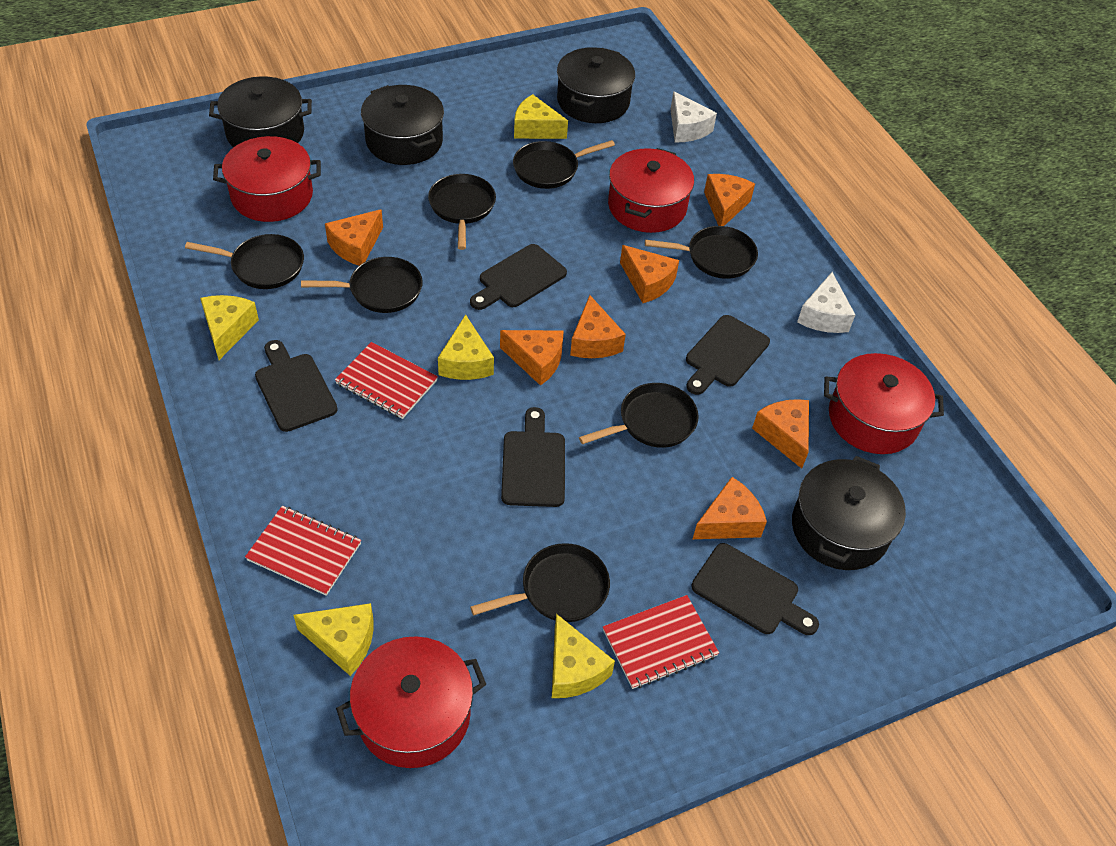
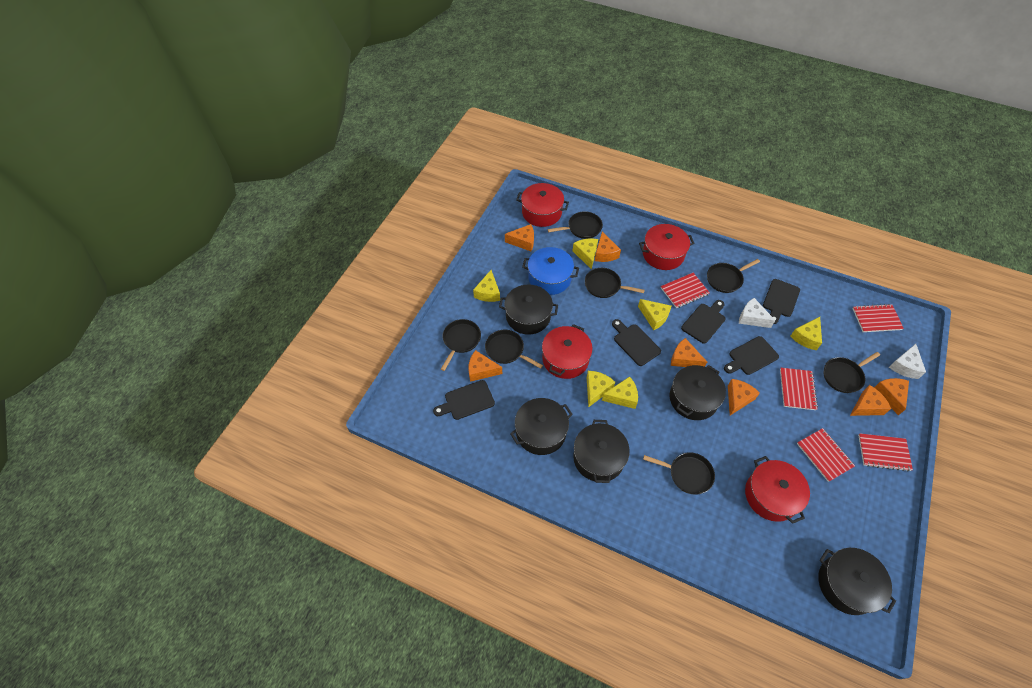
black pot: [209,76,312,148] [361,85,444,165] [557,47,635,123] [792,456,906,570] = 4 -> [499,284,558,335] [510,398,573,455] [573,420,630,483] [670,365,726,420] [818,548,896,615] = 5
blue pot: none = 0 -> [522,247,579,295] = 1
red notebook: [245,506,361,596] [335,342,438,419] [603,595,719,689] = 3 -> [661,273,710,308] [780,368,818,410] [797,428,855,482] [852,304,904,332] [858,433,913,471] = 5
yellow cheese: [200,295,259,360] [294,603,373,676] [438,314,494,380] [514,94,568,139] [552,614,615,698] = 5 -> [473,270,500,302] [573,239,598,270] [587,371,615,408] [602,377,638,409] [638,299,671,330] [790,317,822,350] = 6

